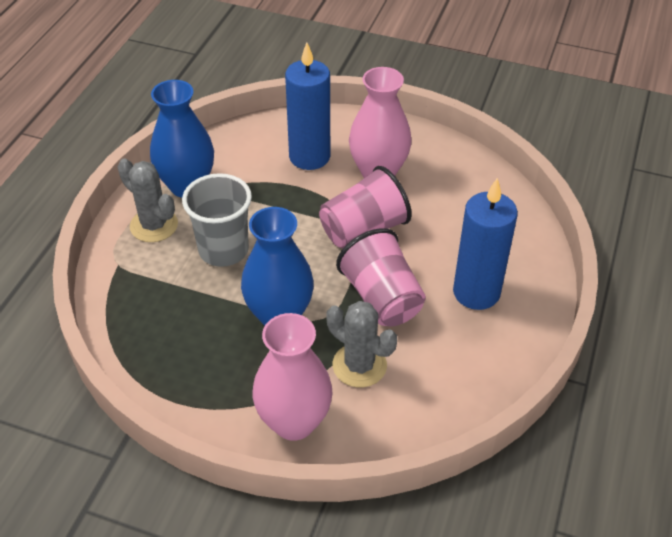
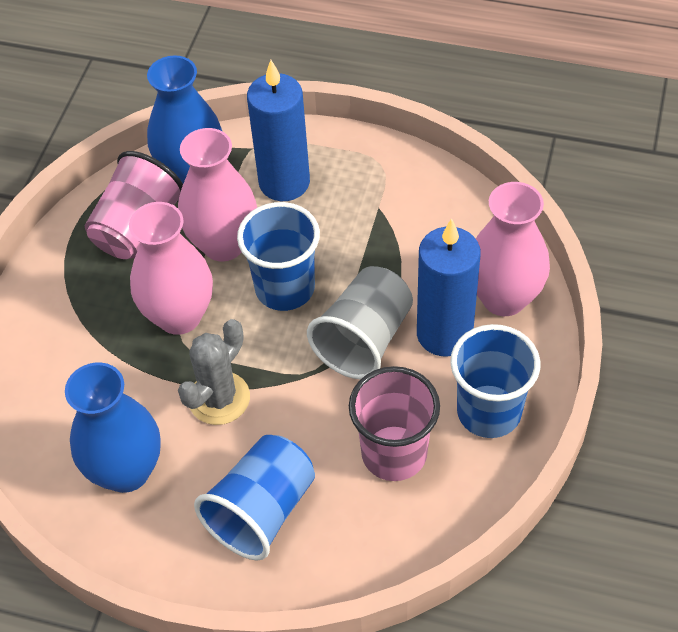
blue cup: none = 0 -> [194,435,315,560] [237,202,320,311] [450,324,541,438] = 3
grey cactus: [118,159,178,242] [327,301,397,388] = 2 -> [178,319,250,425] = 1
pink vase: [253,313,333,441] [349,67,412,178] = 2 -> [129,202,213,335] [178,128,257,261] [476,182,550,316] = 3

